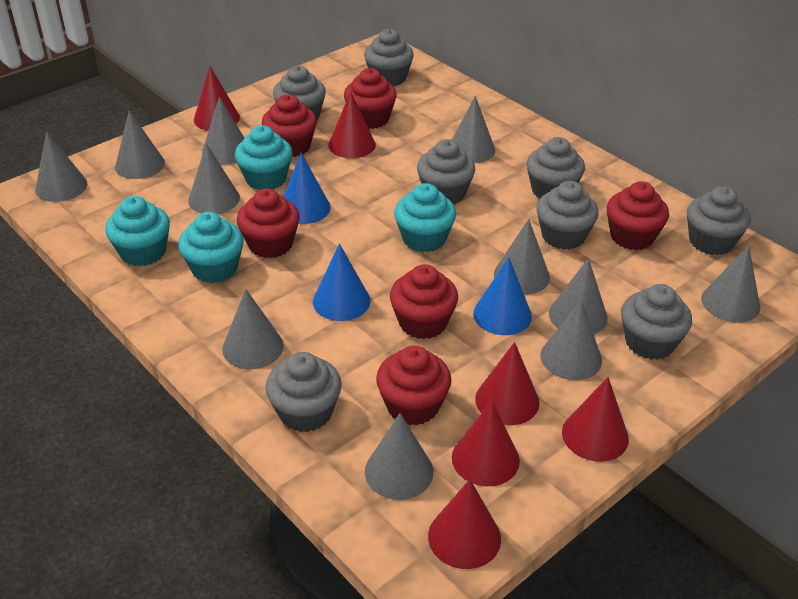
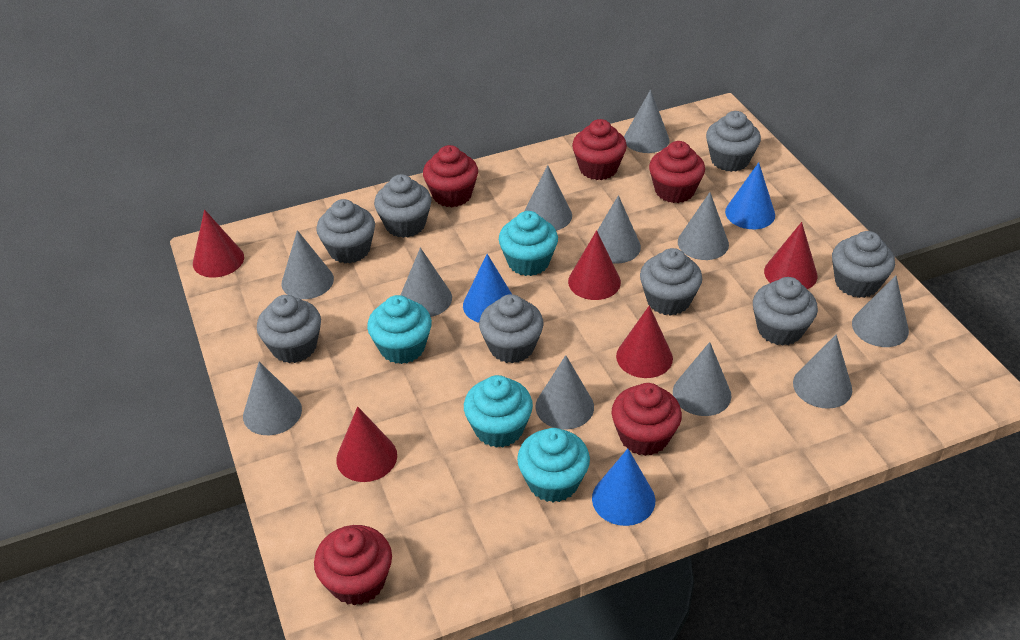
red cone: [194,66,240,131] [328,91,376,158] [428,479,501,569] [452,400,520,486] [475,342,540,425] [562,377,629,462] = 6 -> [193,209,244,277] [336,406,397,482] [568,230,621,300] [616,305,673,378] [764,222,818,289] = 5
red cupcake: [237,189,300,258] [262,95,317,157] [344,68,397,129] [376,345,451,425] [390,264,458,339] [607,181,669,250] = 6 -> [314,525,392,606] [423,145,478,207] [572,119,627,180] [611,383,682,456] [649,141,705,203] = 5

